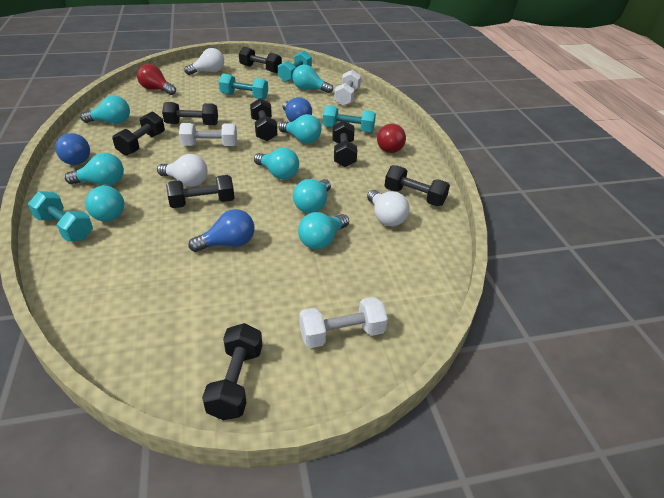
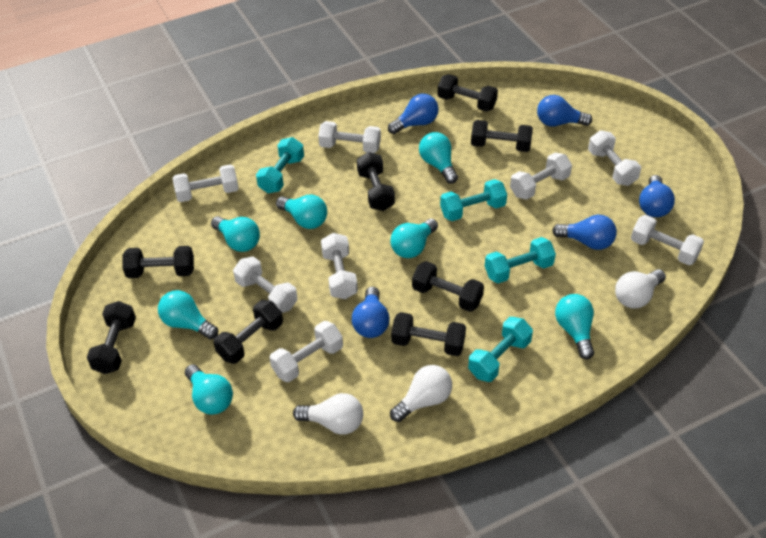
blue light bulb: [55,133,90,165] [188,209,254,252] [283,97,312,122] = 3 -> [352,287,390,338] [388,94,439,134] [537,95,592,126] [552,215,617,250] [639,175,675,217] = 5
red light bulb: [137,64,176,95] [377,124,406,153] = 2 -> none = 0
turquoise light bulb: [65,153,124,185] [81,96,130,124] [85,184,124,222] [254,147,299,180] [279,114,321,143] [292,65,333,93] [293,179,331,213] [298,212,349,249] = 8 -> [158,290,218,339] [185,364,233,415] [211,216,260,252] [276,195,327,229] [390,219,438,258] [419,132,458,184] [555,294,594,359] = 7
white dumbbell: [179,123,237,146] [299,297,388,348] [334,70,361,106] = 3 -> [173,164,239,202] [233,256,298,313] [269,321,343,382] [318,121,381,153] [321,233,358,299] [510,153,572,200] [588,130,641,186] [631,215,704,265] = 8

